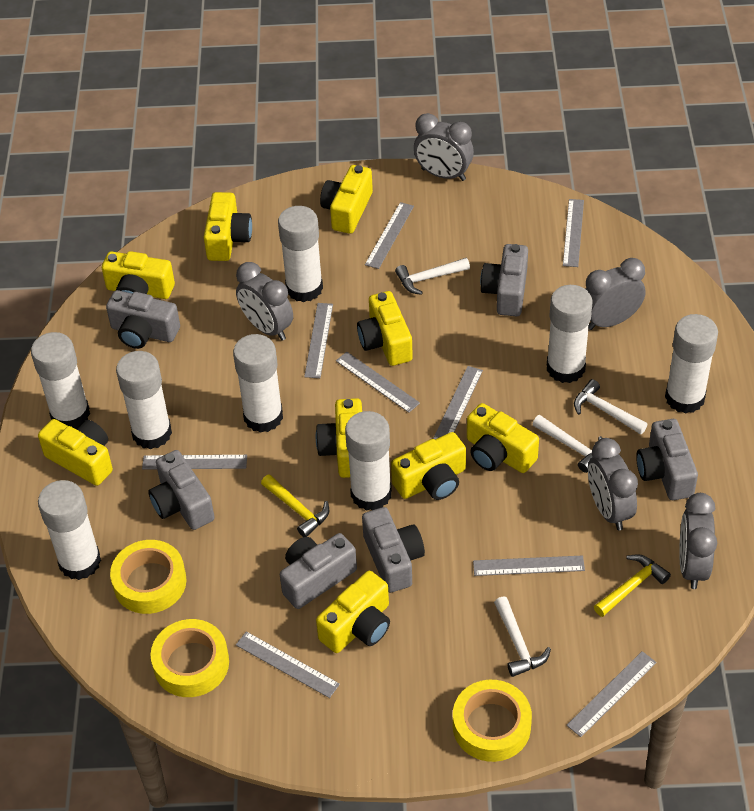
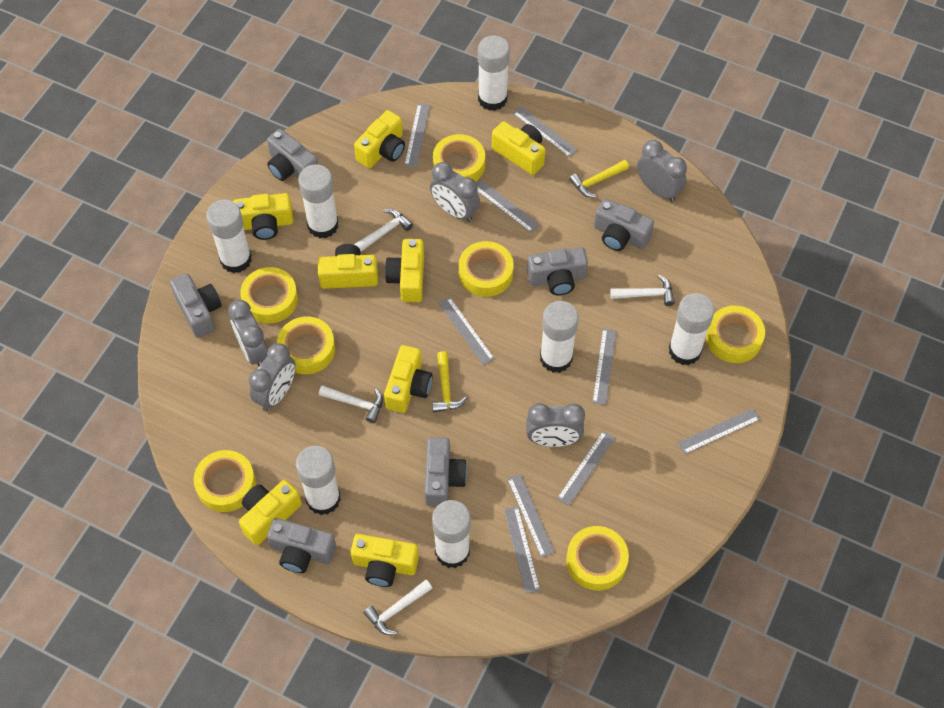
white glue stick: [31,332,90,429] [38,480,101,580] [116,351,172,449] [233,334,283,433] [278,206,323,302] [345,411,392,511] [547,285,593,383] [665,314,718,414] = 8 -> [206,200,252,273] [296,446,341,515] [298,164,338,238] [432,500,471,568] [478,36,510,111] [540,301,579,373] [669,293,715,365] = 7
yellow camera: [38,419,113,486] [102,251,175,299] [204,192,252,261] [316,398,362,478] [316,571,390,653] [320,165,373,234] [357,291,413,366] [391,432,466,500] [467,403,539,473] = 9 -> [233,193,294,240] [239,480,302,545] [318,244,378,289] [351,534,419,587] [354,110,405,168] [384,345,433,413] [385,239,424,302] [492,121,545,175] = 8
yellow tape: [110,540,187,614] [150,619,229,697] [453,680,532,762] = 3 -> [194,450,256,512] [240,267,298,324] [277,317,335,374] [433,134,485,182] [459,241,514,297] [566,526,629,590] [706,306,765,363] = 7

